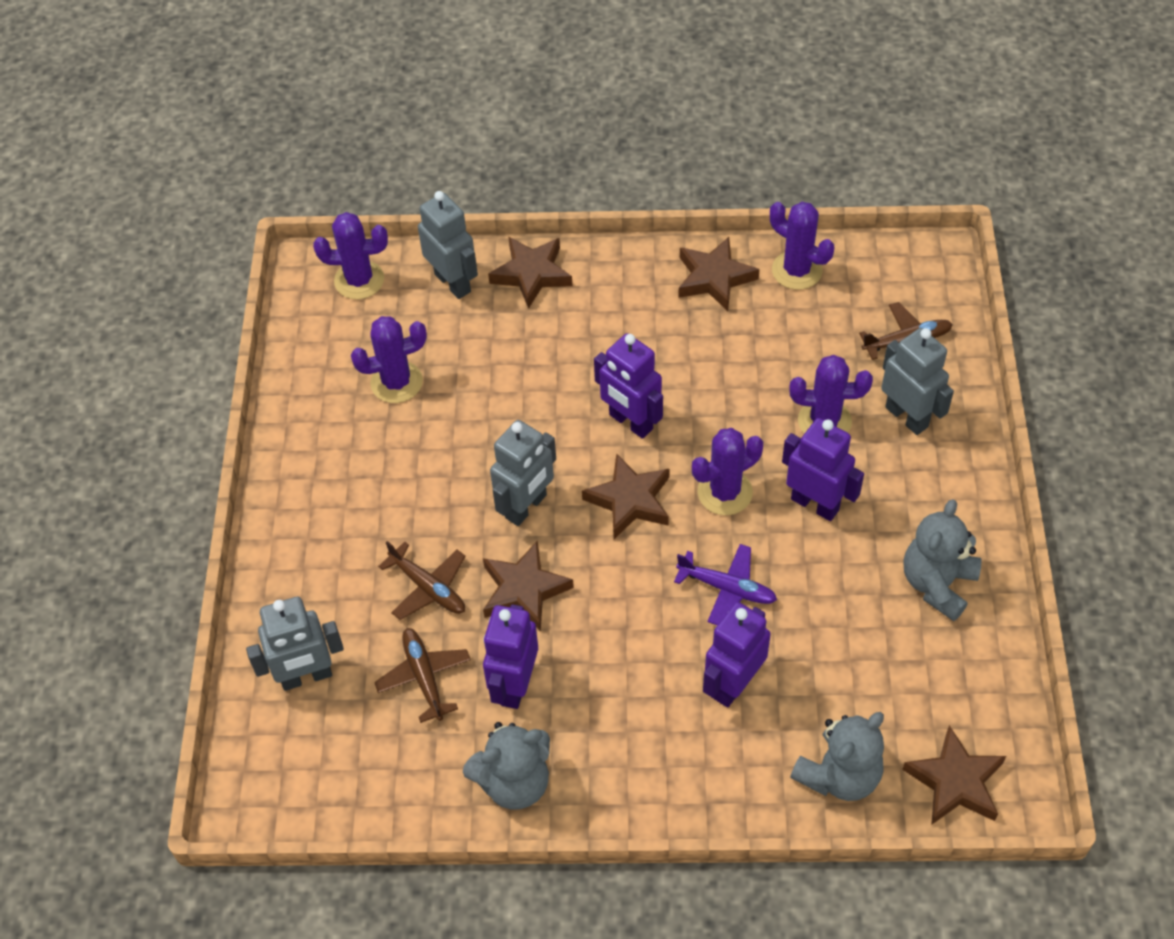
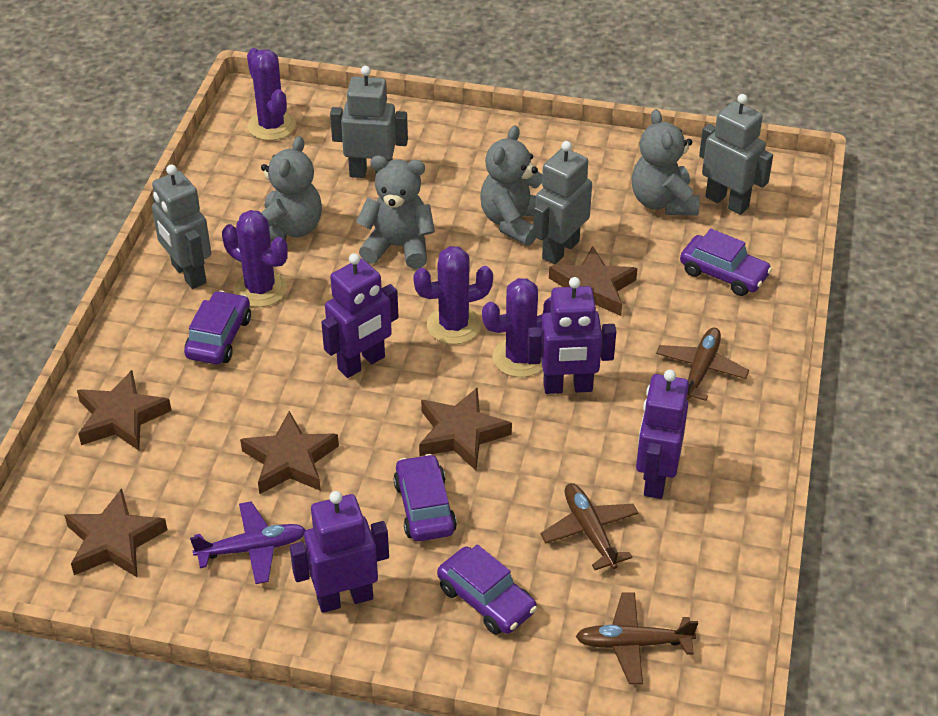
grey teddy bear: [463,722,550,810] [790,712,884,801] [904,499,982,621] = 3 -> [261,136,322,242] [356,156,435,269] [480,125,542,246] [632,109,700,216] = 4
purple cactus: [313,212,388,299] [351,316,427,403] [692,428,763,515] [770,202,834,290] [790,355,873,434] = 5 -> [222,210,288,307] [247,48,296,141] [413,246,493,344] [482,278,551,377] = 4
purple car: none = 0 -> [184,290,251,364] [393,454,457,541] [437,544,537,635] [680,229,772,296] = 4

